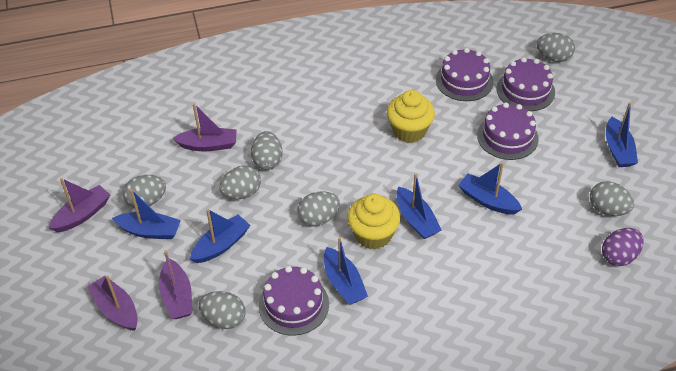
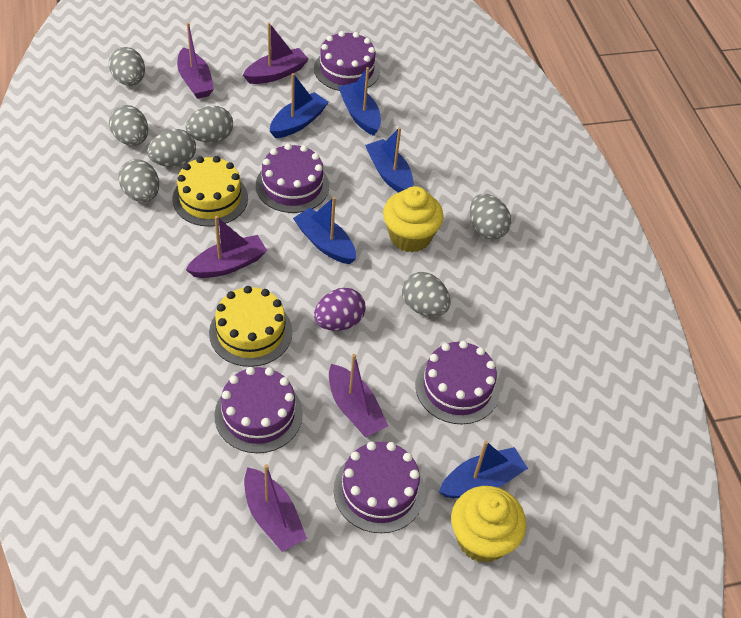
blue boat: [112,189,181,239] [190,209,251,263] [324,237,368,305] [396,173,442,239] [458,162,522,214] [606,102,638,167] = 6 -> [270,73,329,138] [293,197,356,264] [338,67,381,136] [365,127,413,193] [439,441,528,498] = 5
purple boat: [49,178,110,232] [87,275,138,331] [159,250,192,319] [172,104,237,151] = 4 -> [177,23,214,99] [186,216,267,278] [243,22,309,84] [244,464,307,552] [329,354,388,437] = 5
purple cake: [259,266,329,336] [436,48,493,101] [477,102,539,160] [496,57,555,111] = 4 -> [214,367,303,453] [256,143,329,213] [314,31,380,91] [334,442,425,533] [415,341,500,424] = 5
yellow cake: none = 0 -> [172,156,248,227] [209,286,292,367] = 2

